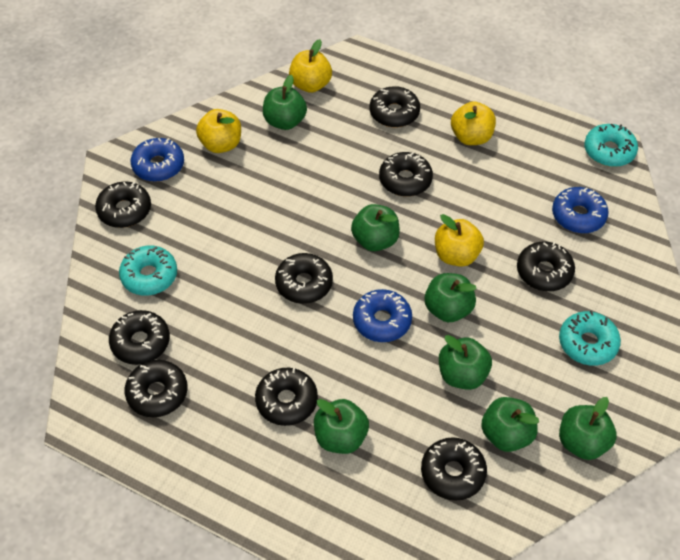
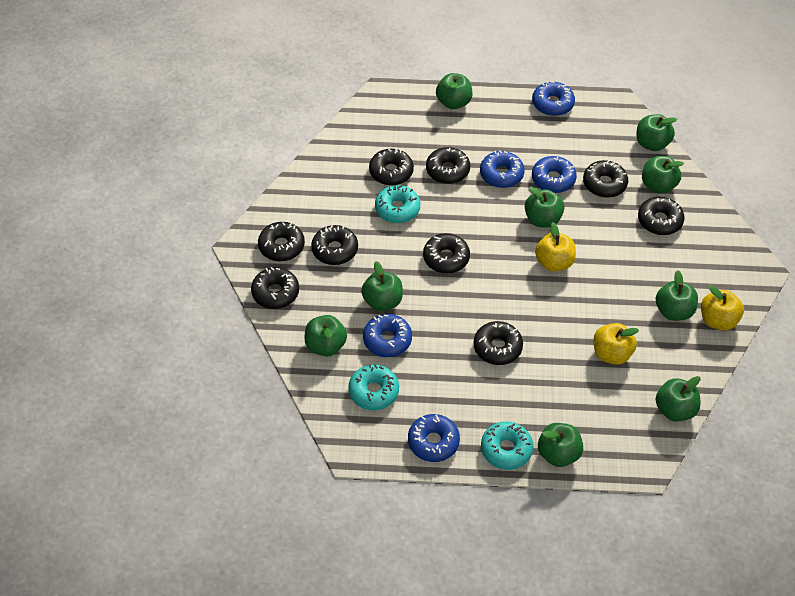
blue donut: [131,138,184,182] [353,289,412,342] [552,187,609,233] = 3 -> [363,314,412,357] [408,414,460,462] [480,150,525,188] [532,82,575,116] [532,156,577,193] = 5
green apple: [263,75,307,130] [314,399,369,454] [351,204,400,251] [425,273,477,322] [439,335,492,390] [481,397,539,452] [559,397,617,460] = 7 -> [305,315,347,356] [361,261,403,311] [436,73,472,109] [525,187,565,228] [538,423,583,467] [636,114,677,151] [642,156,684,194] [656,270,698,321] [656,376,701,422] = 9
yellow apple: [196,109,241,153] [289,39,332,93] [435,214,484,267] [451,101,496,145] = 4 -> [535,222,576,272] [594,323,639,365] [701,286,744,331] = 3

